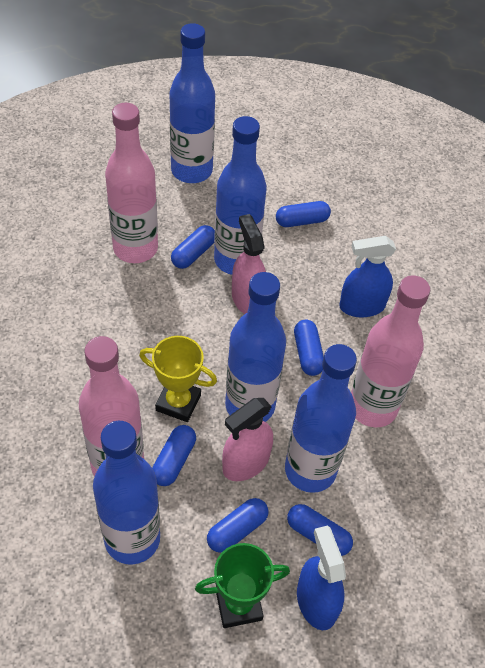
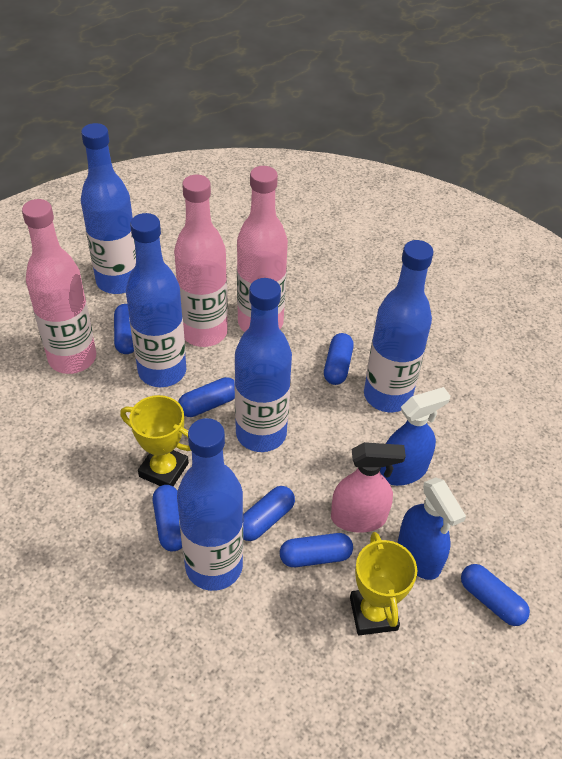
blue capsule: [152,425,196,486] [171,225,215,269] [207,498,269,553] [276,201,331,227] [287,504,353,556] [294,320,324,376] = 6 -> [114,304,134,354] [153,485,182,551] [178,377,235,417] [243,486,295,541] [280,533,353,567] [324,333,354,385] [461,564,530,626] = 7
green trophy: [195,543,290,628] = 1 -> none = 0
pink spray bottle: [222,398,273,481] [232,214,266,314] = 2 -> [331,442,406,533] = 1
yellow trophy: [139,336,217,422] = 1 -> [120,395,191,486] [350,532,417,635] = 2

